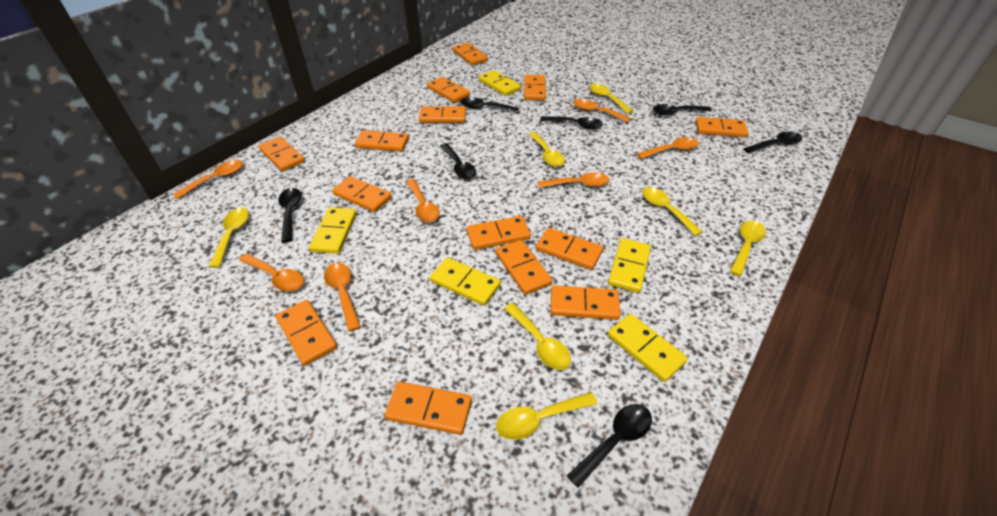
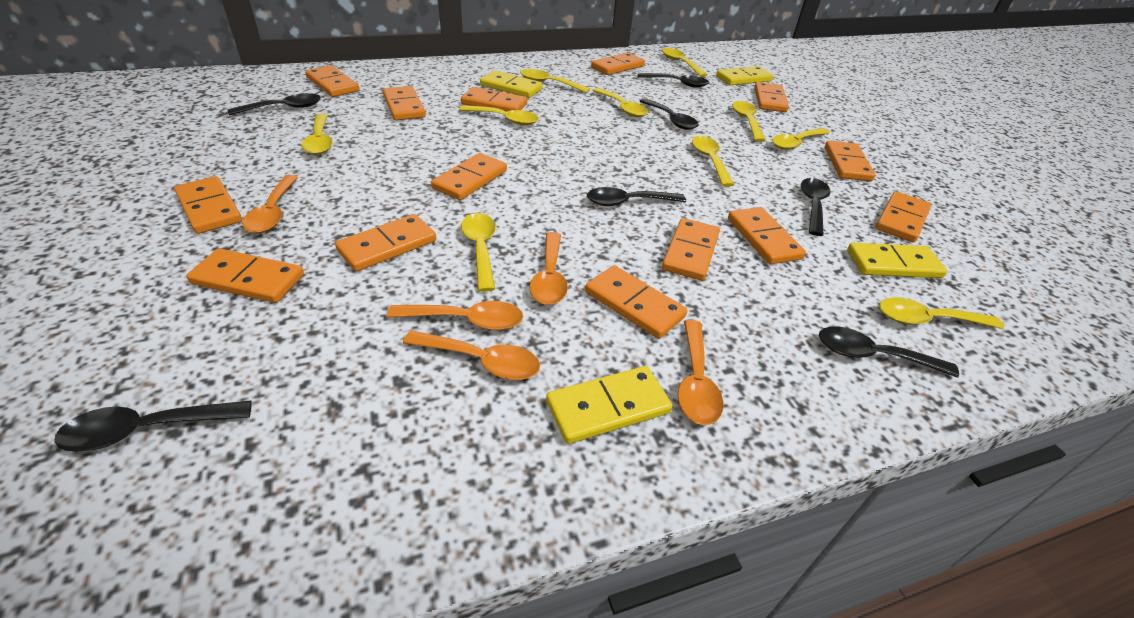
orange spoon: [173,160,243,199] [239,254,304,292] [324,263,361,331] [406,179,440,222] [538,172,609,188] [573,99,631,122] [637,137,699,159] = 7 -> [242,175,298,233] [387,301,523,330] [403,330,540,380] [530,232,568,305] [678,320,723,425] = 5
yellow domino: [309,207,357,254] [430,257,501,306] [479,70,521,96] [608,238,651,293] [608,314,688,382] = 5 -> [480,71,543,98] [546,366,672,444] [716,66,773,85] [847,243,947,278] = 4
yellow spoon: [209,208,249,268] [496,392,598,440] [504,303,571,370] [529,132,565,167] [590,84,633,114] [642,187,702,236] [730,220,766,276] = 7 -> [302,114,333,155] [459,105,539,125] [461,213,496,292] [520,69,590,93] [592,88,648,117] [662,48,707,77] [692,136,734,187] [732,101,766,142] [772,128,830,150] [879,298,1004,329] = 10

